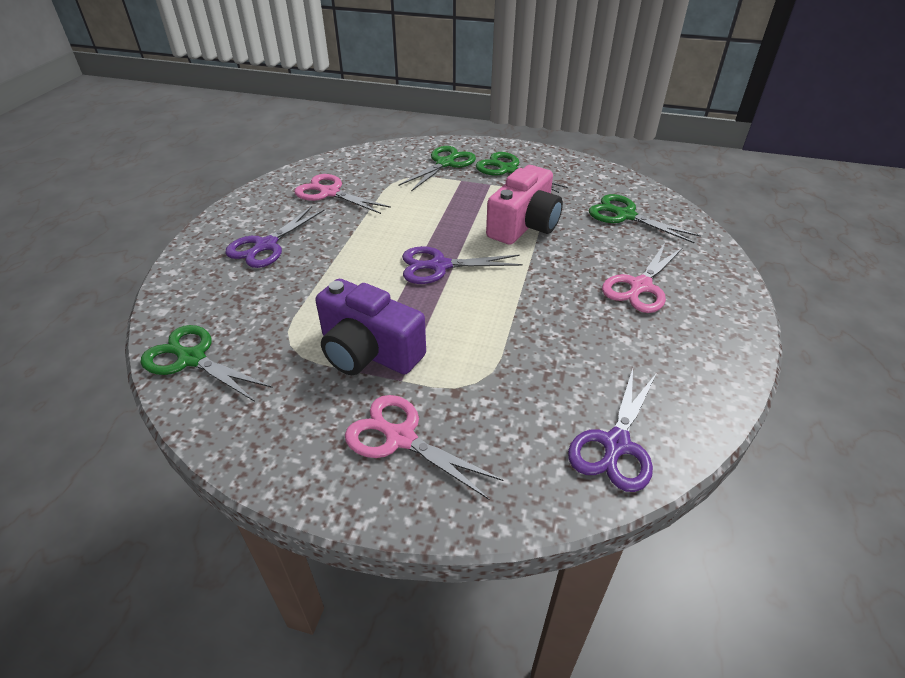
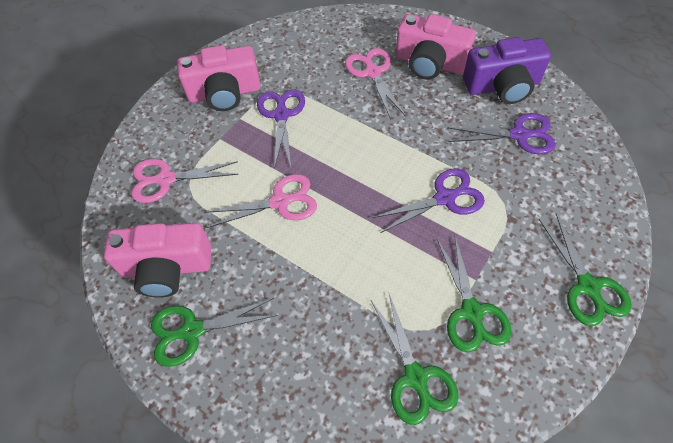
pink camera: [486,165,563,245] = 1 -> [104,223,211,298] [177,45,261,111] [396,14,476,80] = 3

